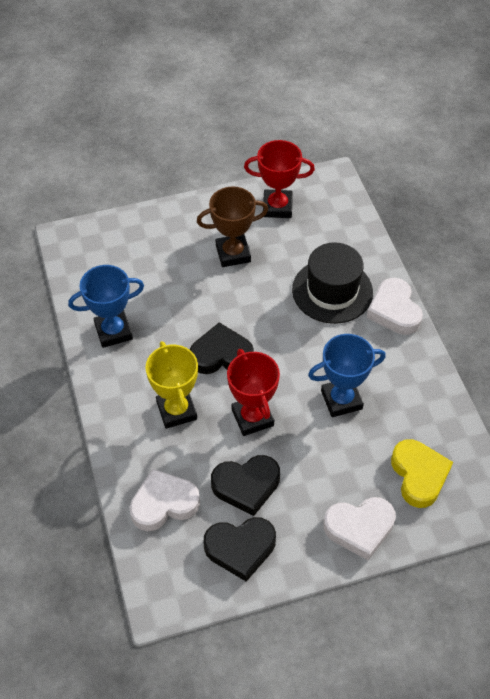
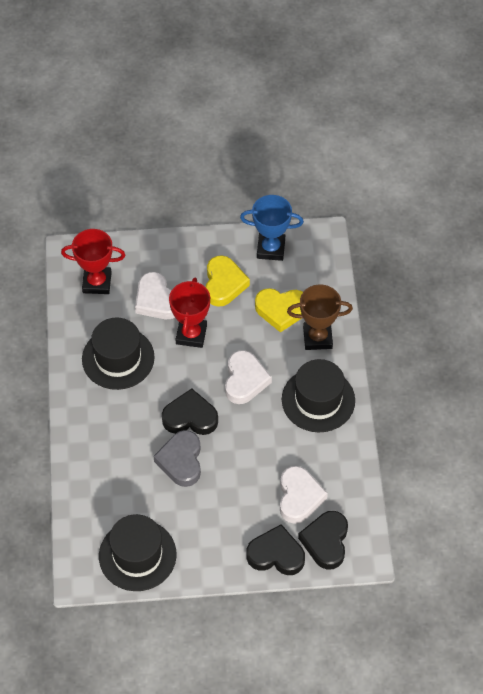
black hat: [292,242,373,324] = 1 -> [82,318,155,390] [99,514,177,591] [282,359,355,432] = 3
blue trophy: [68,265,144,348] [308,334,386,417] = 2 -> [240,195,304,261] = 1
grey heart: none = 0 -> [153,430,201,487] = 1
yellow heart: [391,439,453,508] = 1 -> [205,255,250,307] [255,288,303,333] = 2
yellow trophy: [145,341,198,429] = 1 -> none = 0

